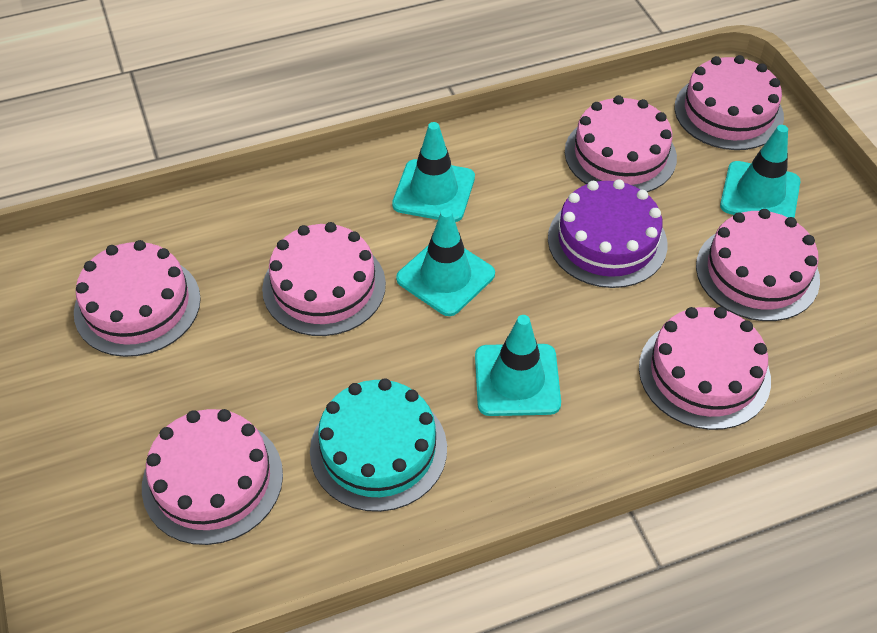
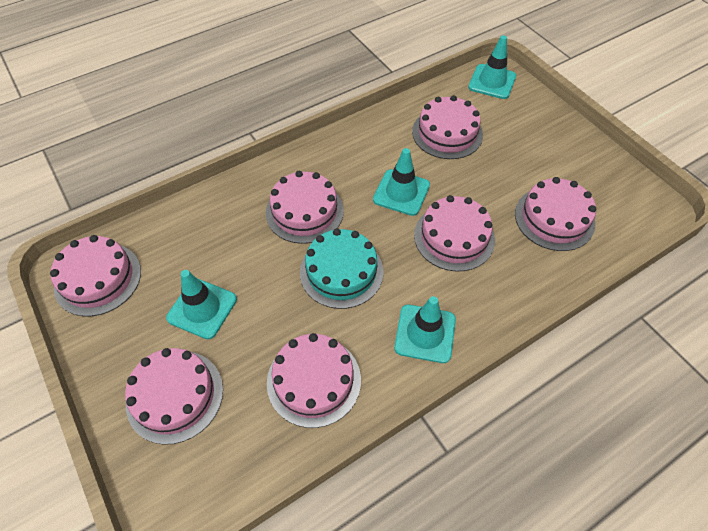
purple cake: [548,179,668,288] = 1 -> none = 0

